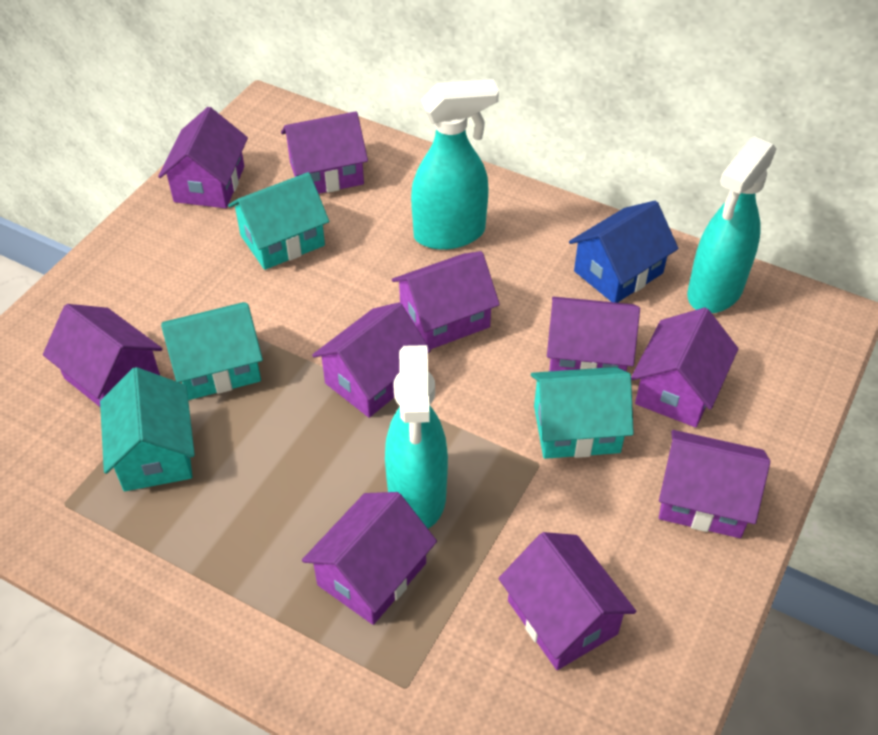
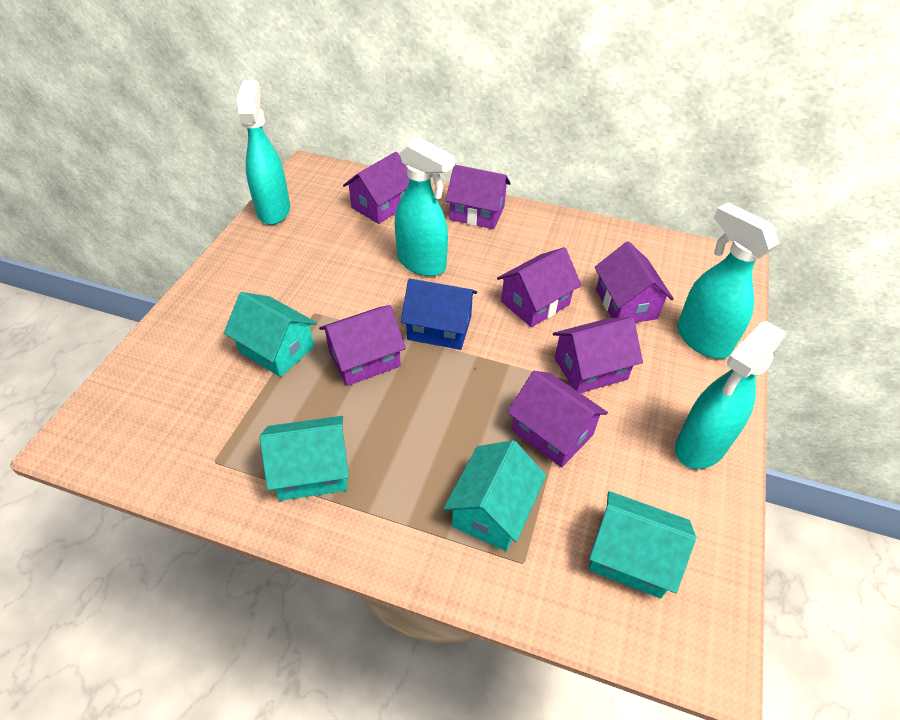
purple house: [43,304,162,407] [158,107,248,208] [281,111,368,194] [302,492,437,625] [312,302,431,418] [392,251,500,350] [499,532,636,670] [547,297,640,371] [631,308,738,427] [659,430,770,538] = 10 -> [319,305,406,386] [343,152,410,224] [445,165,511,229] [497,247,582,327] [507,371,608,468] [553,317,643,393] [595,241,674,323] = 7
turquoise spray bottle: [385,345,448,528] [411,79,499,250] [687,136,777,313] = 3 -> [237,80,290,225] [395,136,455,276] [675,321,786,469] [677,203,779,359] = 4

